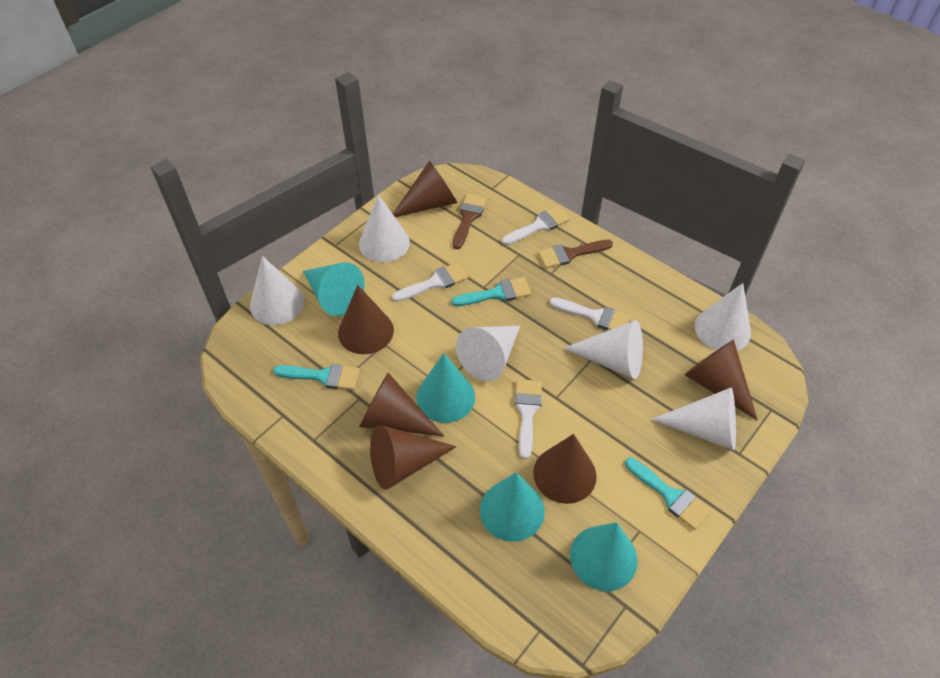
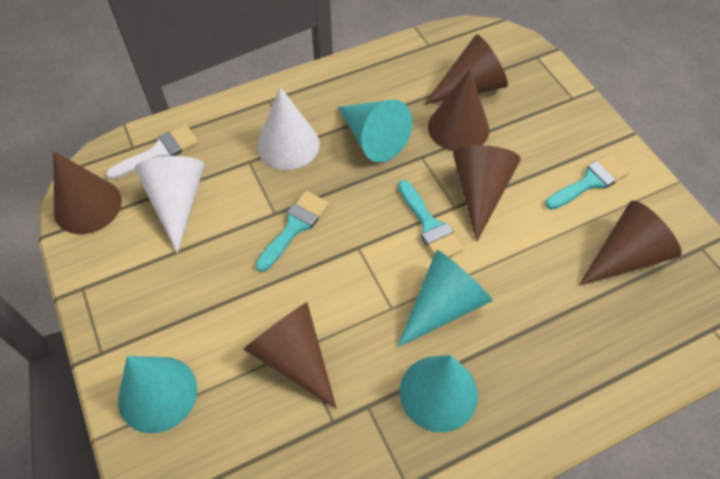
brown brush: [453,194,487,249] [538,240,613,268] = 2 -> none = 0
white brush: [392,262,468,302] [502,206,570,245] [515,379,542,459] [550,297,631,330] = 4 -> [106,125,199,180] = 1
white cone: [250,256,305,325] [359,194,410,262] [456,326,520,382] [563,320,643,379] [651,387,736,450] [695,283,751,351] = 6 -> [134,156,205,253] [257,87,320,170] = 2

